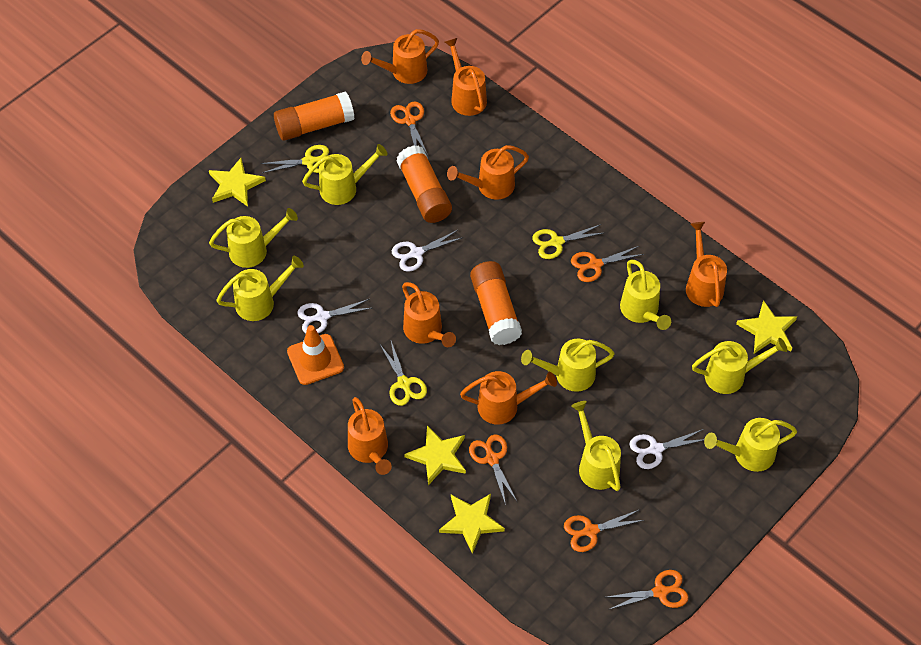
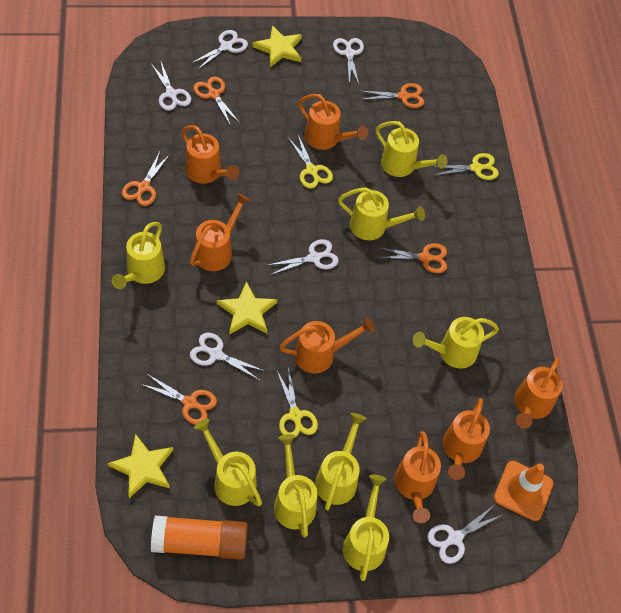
orange glue stick: [274,91,355,141] [397,145,452,223] [470,261,522,345] = 3 -> [151,516,248,560] = 1
white scissors: [297,299,372,333] [392,230,462,272] [630,429,704,469] = 3 -> [151,62,191,111] [190,30,248,70] [190,333,265,380] [268,239,339,275] [333,38,364,85] [427,506,502,564] = 6
yellow star: [209,158,266,207] [404,425,466,485] [439,494,505,554] [736,300,797,354] = 4 -> [108,434,173,499] [217,281,277,335] [252,25,302,67] = 3

